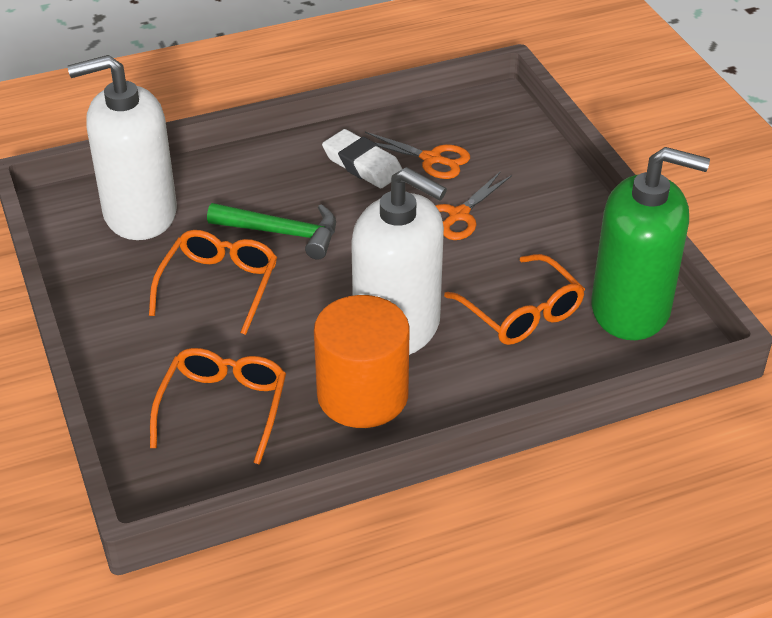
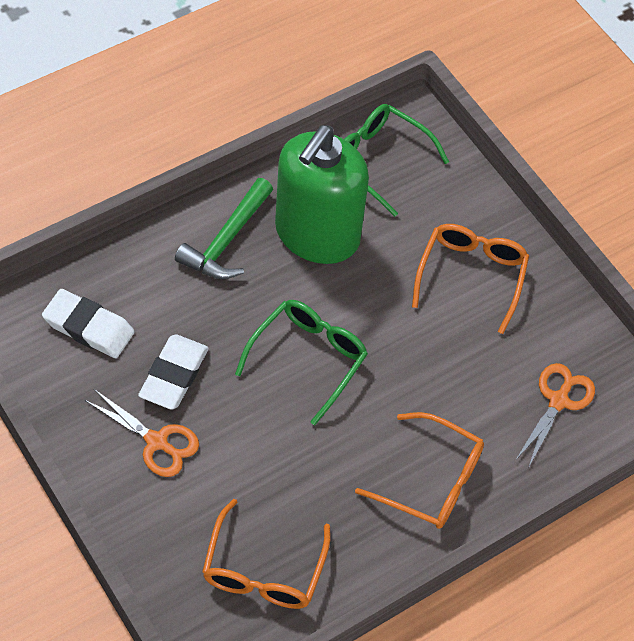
green glasses: none = 0 -> [235,300,368,425] [344,104,449,217] = 2
orange cylinder: [314,295,410,428] = 1 -> none = 0
white eraser: [322,129,402,188] = 1 -> [42,289,134,358] [138,334,209,410] = 2
white soap dispenser: [67,55,177,240] [351,167,447,355] = 2 -> none = 0

